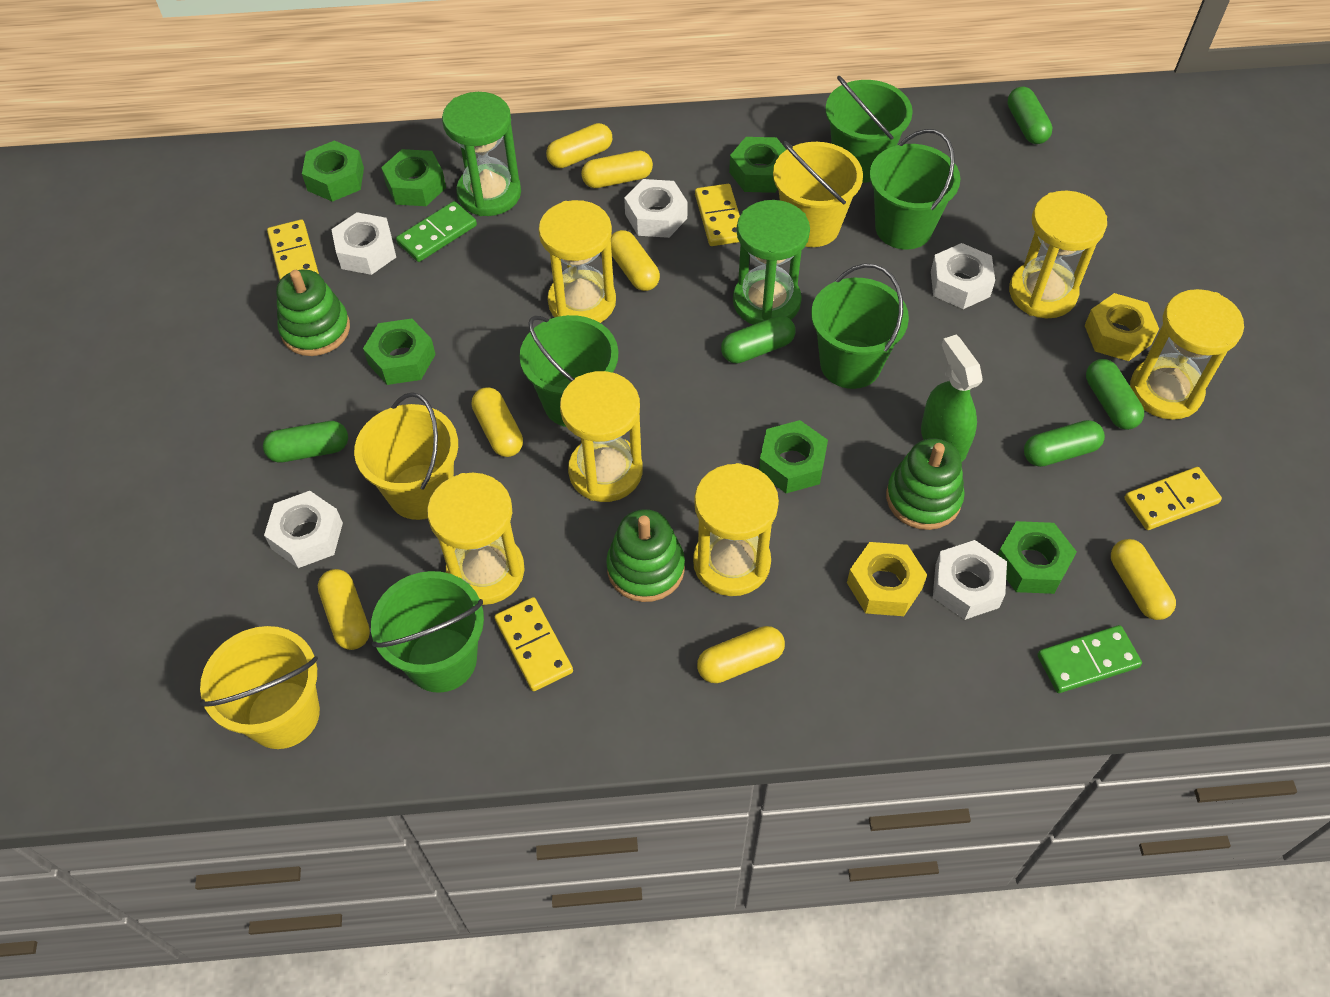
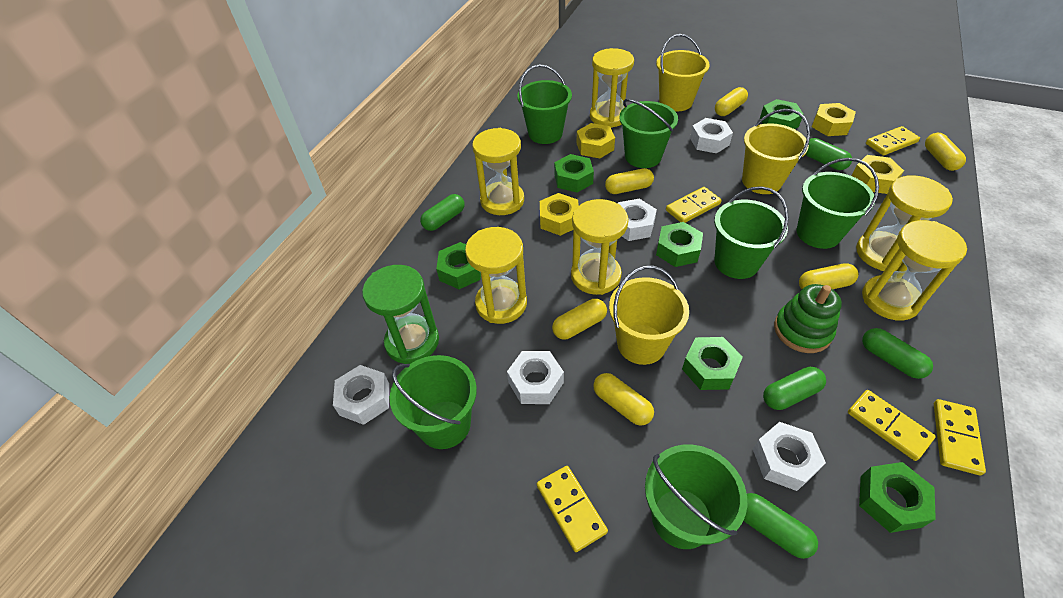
green bucket: [371,571,484,693] [519,315,618,427] [811,264,909,389] [825,76,913,183] [870,129,960,249] = 5 -> [389,355,477,449] [517,64,572,144] [620,99,678,168] [645,445,747,549] [714,186,789,279] [796,158,879,249] = 6
green domino: [396,201,477,262] [1037,625,1142,693] = 2 -> none = 0
green hourglass: [442,92,521,216] [733,200,810,325] = 2 -> [362,265,439,364] = 1
green spray bottle: [921,335,983,461] = 1 -> none = 0
green stacking toy: [276,269,350,356] [606,509,685,602] [886,438,965,530] = 3 -> [774,284,842,353] = 1
yellow capsule: [318,569,370,650] [472,387,523,457] [546,123,612,168] [581,151,653,188] [611,230,660,291] [697,626,785,683] [1111,539,1176,620] = 7 -> [552,299,607,340] [593,373,654,426] [605,168,654,194] [715,87,748,116] [799,263,859,289] [925,133,966,171] = 6
yellow domino: [267,219,319,280] [495,597,573,691] [695,184,740,246] [1124,467,1222,530] = 4 -> [537,466,608,552] [666,187,722,223] [848,390,936,461] [866,126,920,156] [934,399,986,475] = 5
yellow nut: [847,542,927,616] [1084,293,1159,361] = 2 -> [540,193,579,236] [577,123,615,158] [812,103,856,136] [851,155,904,194] = 4

